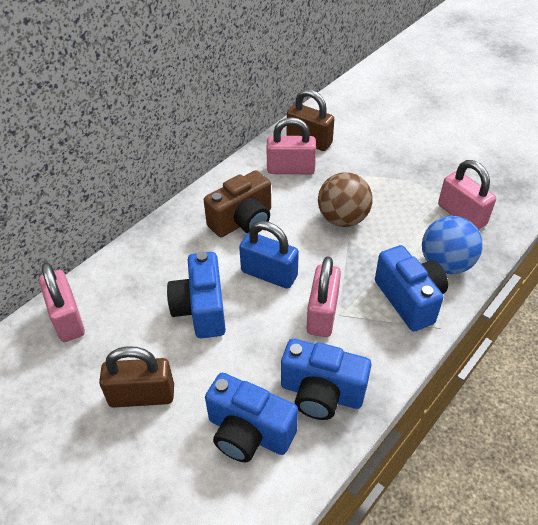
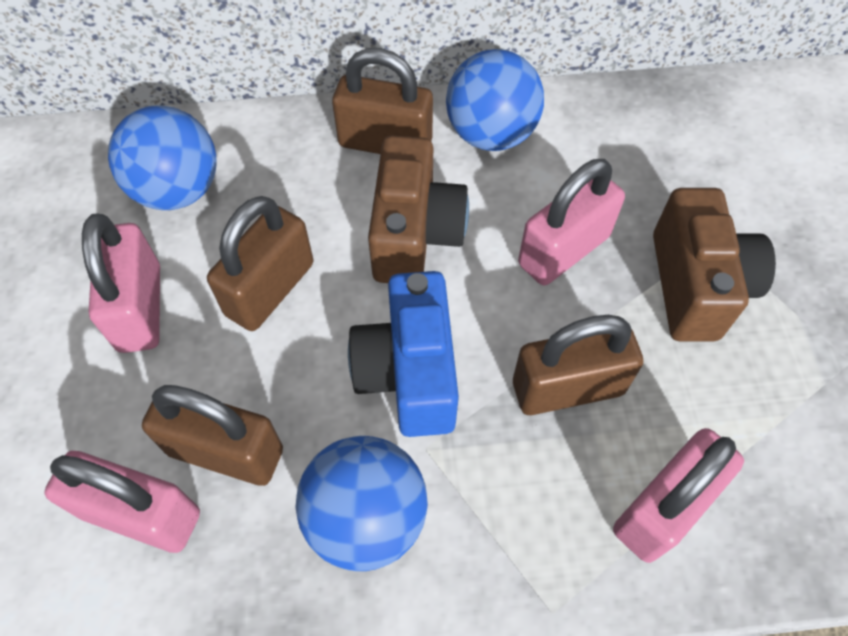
blue ball: [422,216,483,274] = 1 -> [108,105,217,210] [295,436,428,571] [446,49,544,151] = 3
blue camera: [167,252,226,338] [205,373,298,463] [281,339,371,420] [375,245,448,331] = 4 -> [348,271,459,437] = 1
blue padlock: [239,221,299,289] = 1 -> none = 0
brown ball: [318,172,373,227] = 1 -> none = 0
brown camera: [204,170,271,237] = 1 -> [368,136,469,283] [653,188,776,341] = 2
brown padlock: [99,346,174,408] [287,89,334,151] = 2 -> [142,385,283,486] [207,196,313,331] [332,48,433,154] [513,315,643,415] = 4

